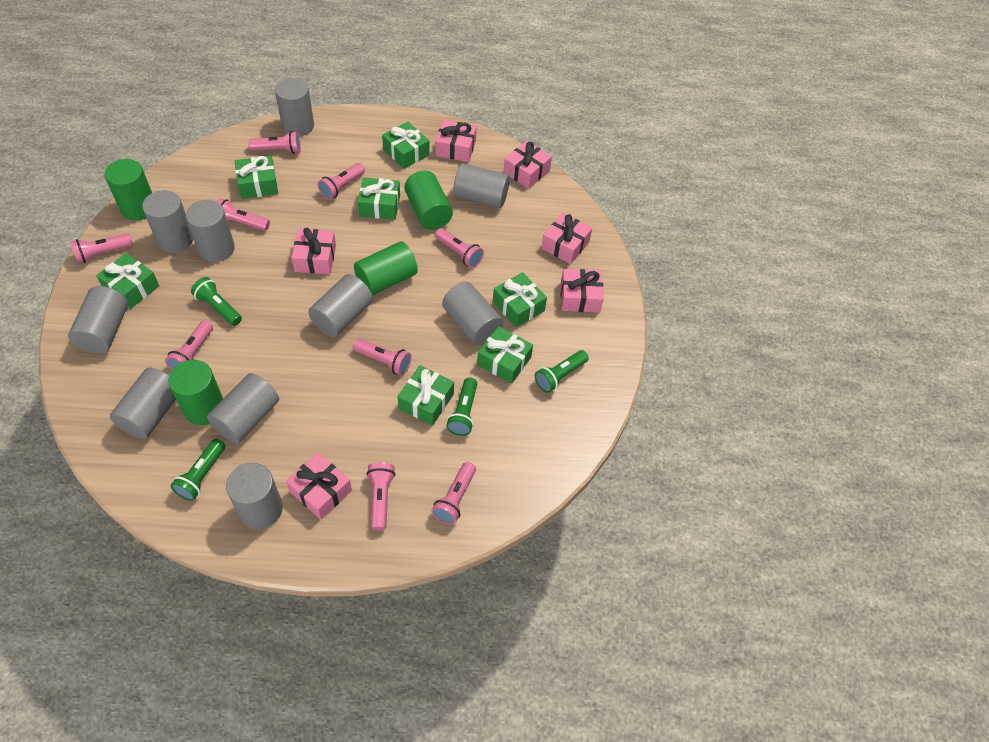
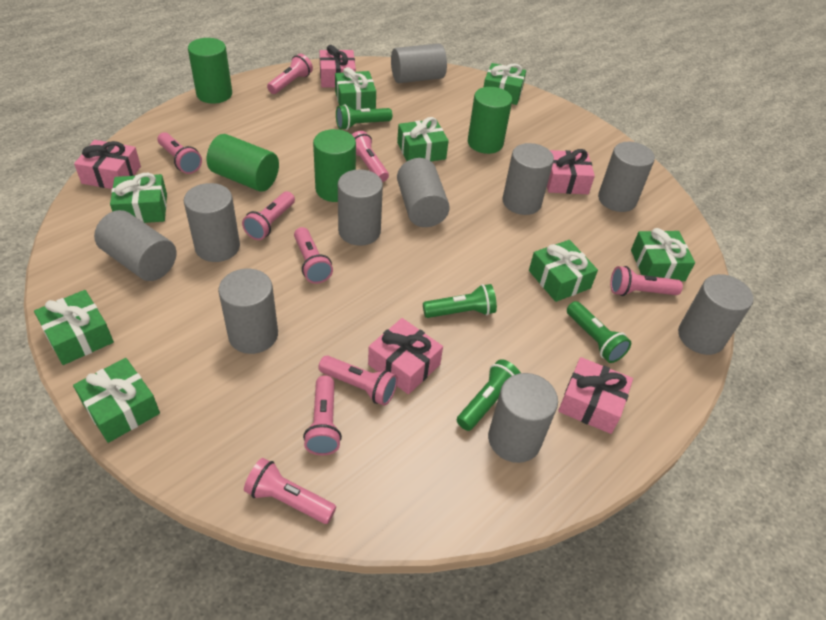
green gift: [96,253,159,309] [235,156,278,199] [358,177,400,220] [382,122,430,169] [398,365,454,426] [477,326,533,384] [493,272,547,327] = 7 -> [34,290,114,365] [73,358,160,443] [110,173,167,223] [335,67,376,110] [397,117,449,161] [484,63,526,105] [529,240,598,302] [631,228,695,281] = 8
pink gift: [286,452,352,520] [291,228,336,274] [435,120,477,162] [503,141,552,189] [541,213,592,264] [561,269,604,313] = 6 -> [74,140,141,189] [320,45,356,87] [368,318,443,394] [547,149,595,194] [558,357,633,434] = 5

